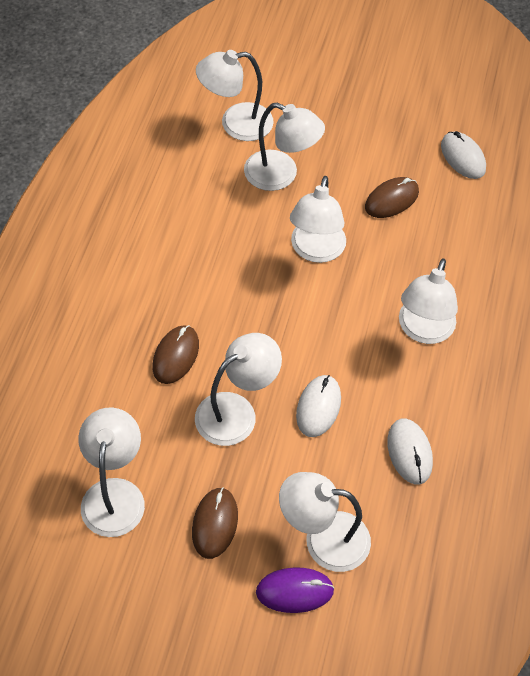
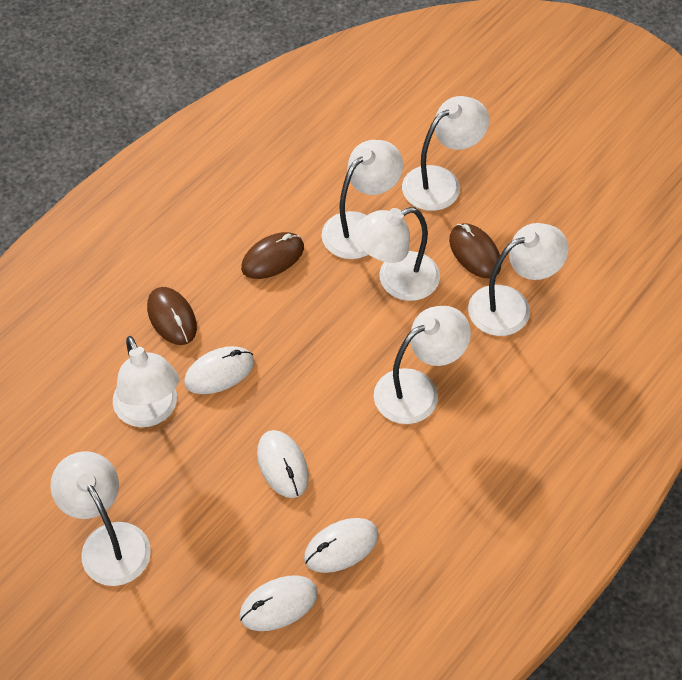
purple mouse: [256,567,335,613] = 1 -> none = 0
white mouse: [296,375,341,437] [387,418,433,485] [441,131,486,179] = 3 -> [184,346,254,394] [239,575,318,631] [257,430,309,498] [304,518,379,573] = 4

